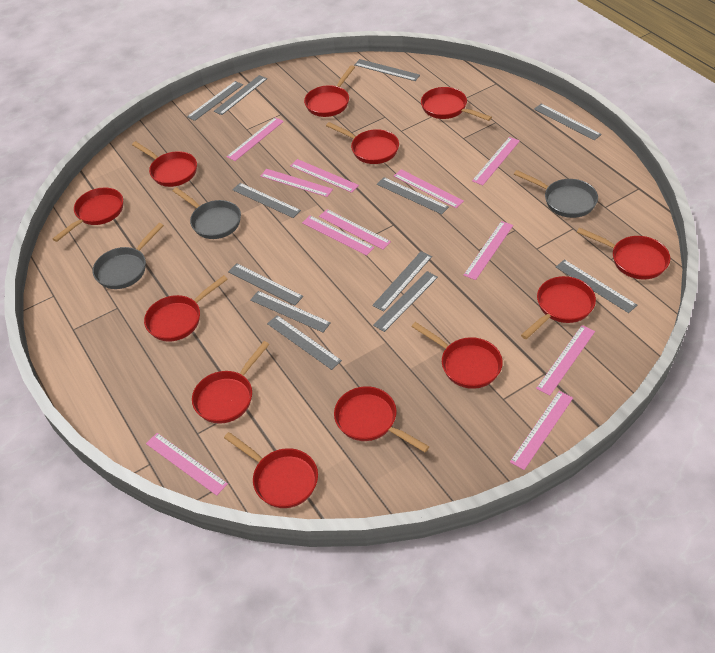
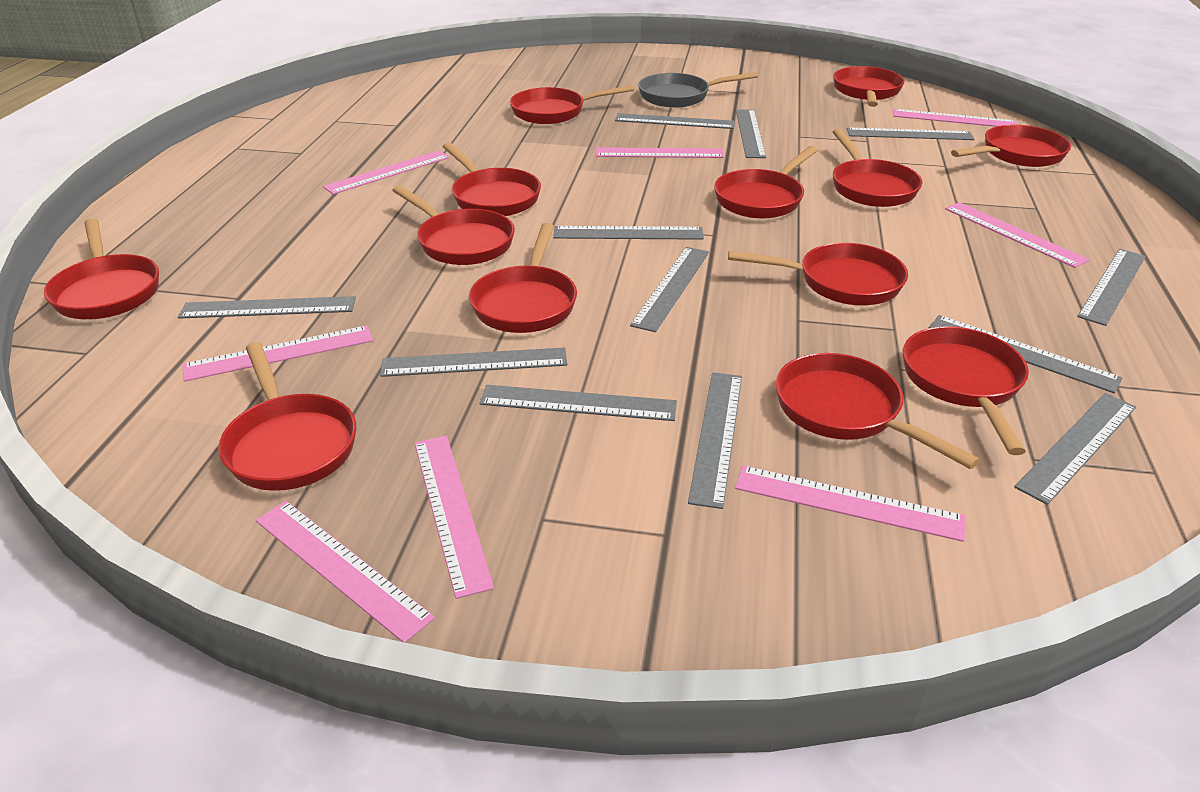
grey pan: [93,223,164,289] [173,187,241,239] [514,170,598,218] = 3 -> [638,72,758,108] = 1
pink ruler: [146,433,228,496] [227,117,284,161] [260,169,333,197] [290,159,359,193] [302,215,375,256] [319,209,391,250] [394,169,464,208] [463,221,513,280] [472,137,520,185] [510,391,573,470] [536,325,595,396] = 11 -> [182,325,373,382] [256,501,435,643] [323,150,450,194] [414,436,494,599] [596,147,724,158] [735,466,965,542] [893,109,1017,127] [945,202,1089,268] = 8
red pan: [53,188,123,242] [132,141,197,187] [144,275,228,341] [192,341,270,424] [224,432,318,508] [304,65,355,117] [326,122,399,164] [334,386,430,452] [411,322,503,389] [421,87,492,121] [521,276,596,339] [577,228,670,279] = 12 -> [44,218,159,319] [218,342,356,491] [392,185,515,265] [442,142,541,216] [469,223,577,333] [510,85,634,124] [714,146,818,219] [728,243,908,305] [776,353,980,469] [833,66,905,107] [833,129,922,207] [903,326,1029,455] [951,125,1071,167] = 13

